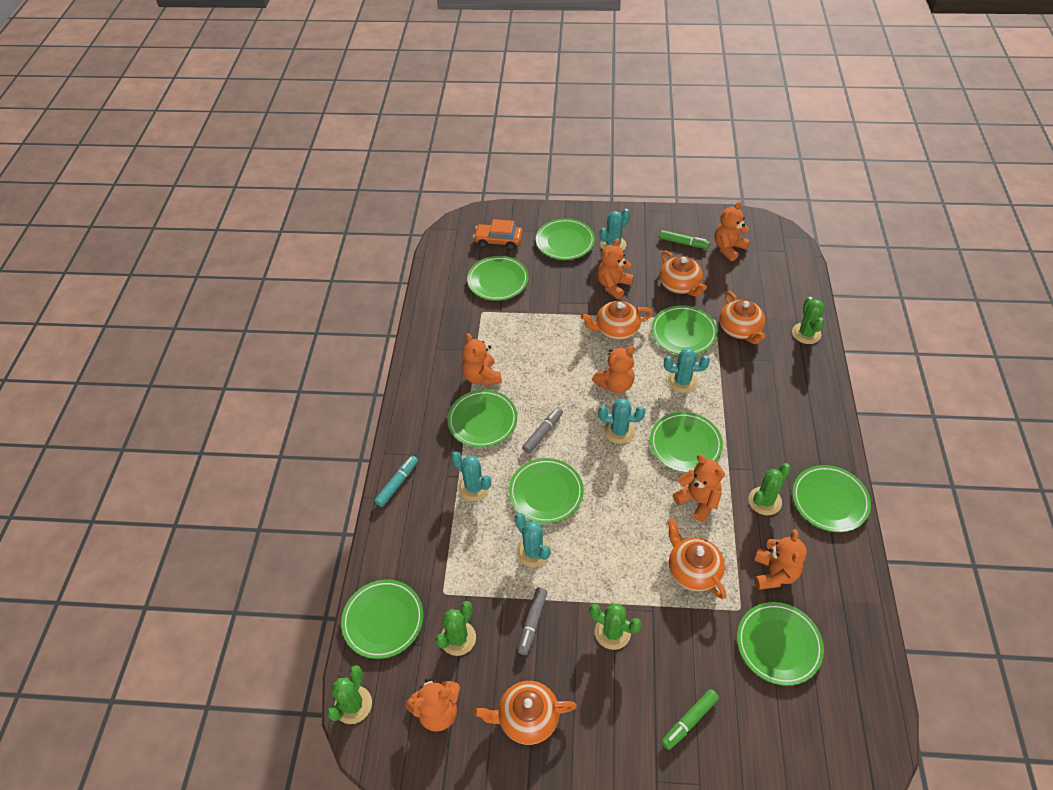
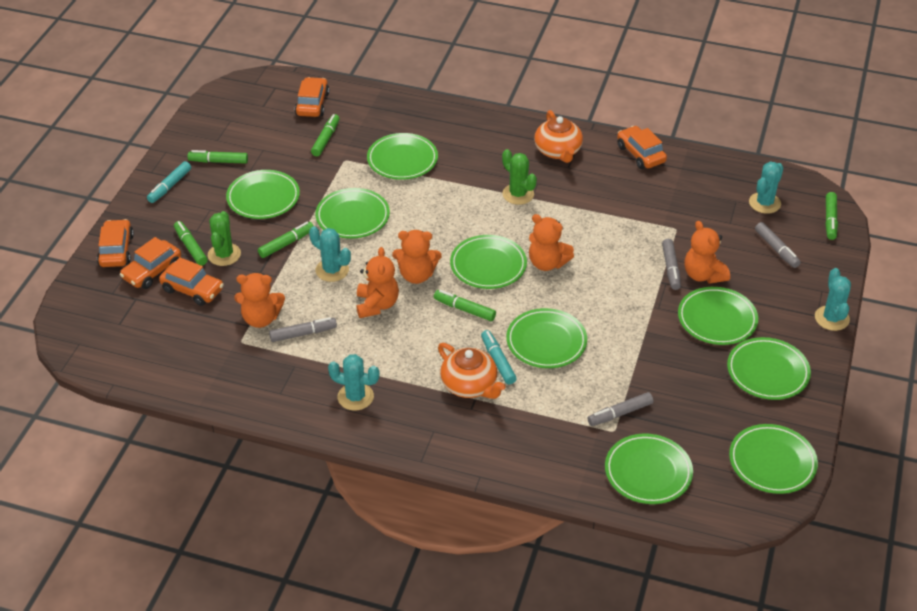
green cactus: [327,665,372,724] [435,601,476,656] [589,603,642,650] [749,463,791,515] [792,297,825,344] = 5 -> [208,211,241,266] [502,149,537,205] = 2
green marker: [659,230,710,249] [661,689,719,750] = 2 -> [174,221,208,266] [188,150,248,164] [258,222,314,258] [311,114,340,156] [434,290,496,321] [825,192,838,240] = 6
grey marker: [518,587,548,655] [522,407,563,454] = 2 -> [269,317,337,342] [587,392,653,426] [662,239,681,290] [755,222,801,268] = 4
orange car: [473,219,523,250] = 1 -> [97,219,134,267] [120,237,181,289] [159,257,224,306] [295,77,329,117] [617,126,667,169] = 5
orange teapot: [474,681,577,745] [581,301,653,340] [660,251,707,297] [667,518,726,599] [719,291,766,344] = 5 -> [438,343,505,399] [534,110,583,163] = 2
orange teddy bear: [406,678,460,732] [462,333,502,386] [592,346,635,393] [597,238,634,299] [673,454,725,522] [714,201,750,261] [754,529,807,590] = 7 -> [234,273,285,328] [357,247,399,318] [392,230,441,284] [529,214,574,271] [684,221,730,284] = 5
turquoise cactus: [451,452,491,501] [515,513,551,567] [598,398,645,444] [600,209,630,250] [664,348,710,393] = 5 -> [309,226,351,282] [328,354,380,411] [749,162,784,214] [815,268,851,331] = 4
turquoise marker: [374,456,418,507] = 1 -> [147,161,191,203] [481,330,517,384] = 2

